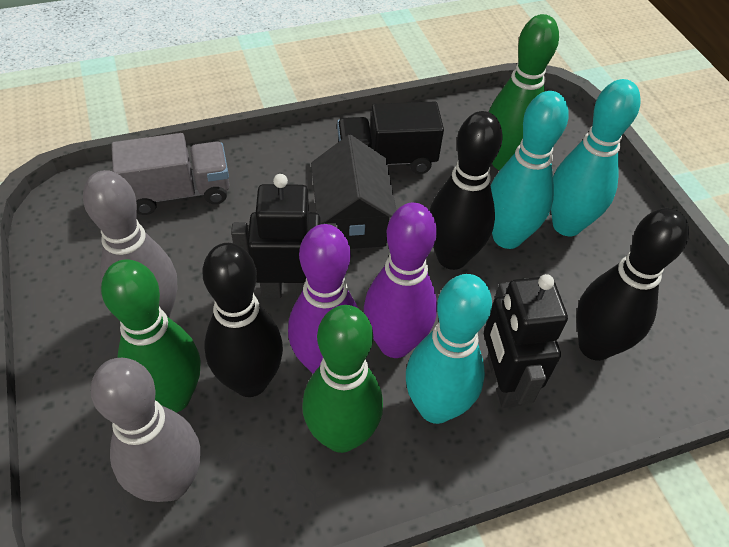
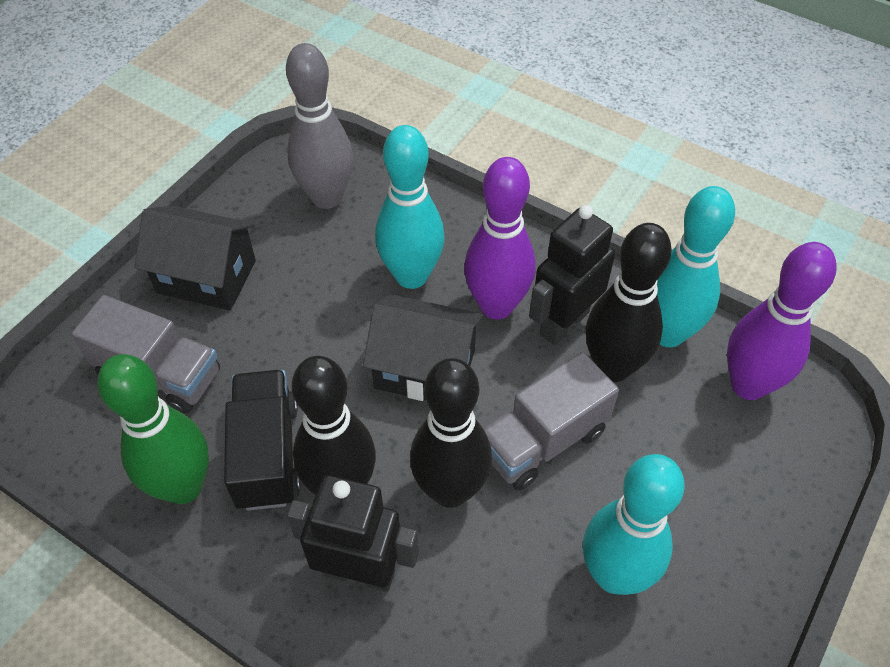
black house: [311,135,396,249] = 1 -> [134,206,256,310] [363,294,483,401] = 2
green bowling pin: [101,259,200,413] [302,305,383,453] [489,14,559,170] = 3 -> [98,354,209,504] = 1
grey bowling pin: [83,170,177,318] [91,358,200,502] = 2 -> [286,43,353,209] = 1
grey truck: [111,133,229,215] = 1 -> [72,295,220,414] [483,352,619,491] = 2

